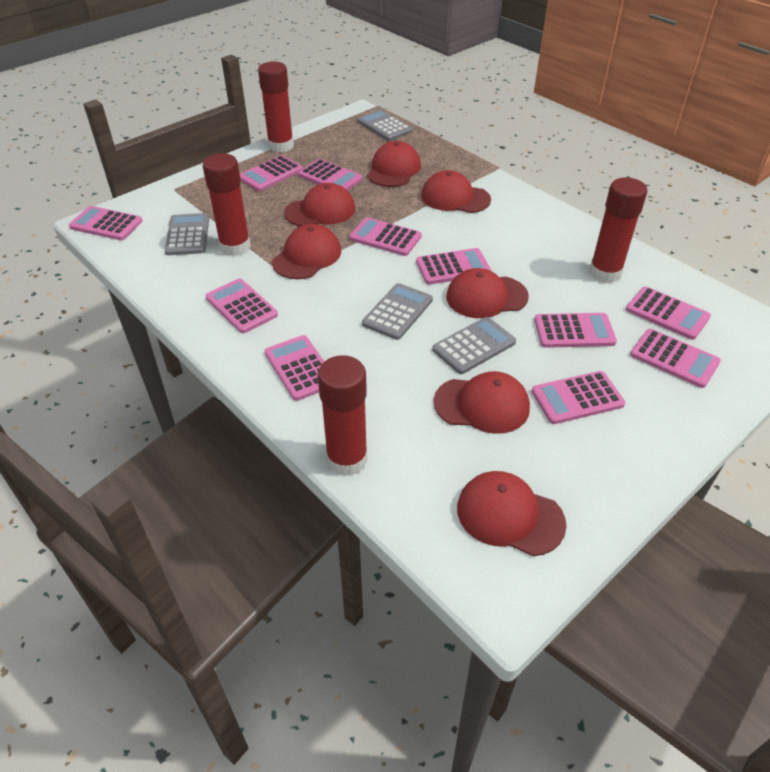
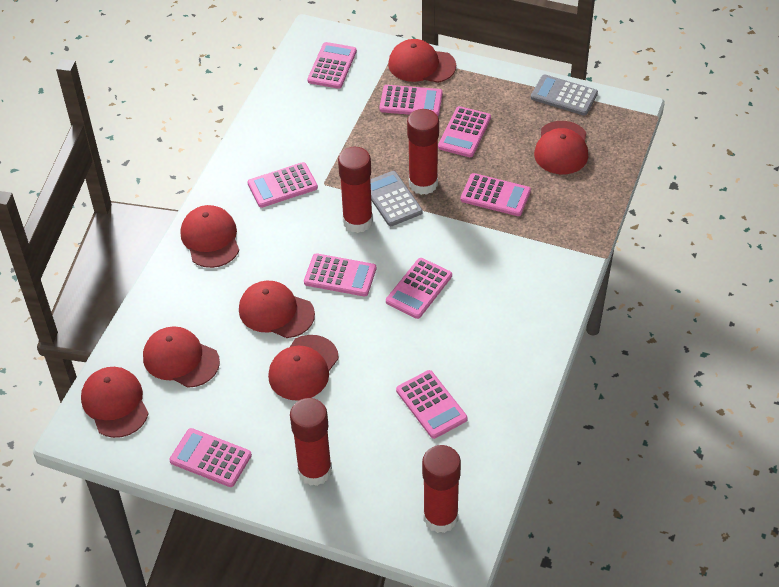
grey calculator: [165,213,209,255] [357,110,412,141] [362,283,433,340] [432,317,516,374] = 4 -> [370,171,423,226] [531,74,598,116] = 2
pink calculator: [69,206,143,240] [206,279,278,333] [240,155,303,191] [265,335,324,401] [298,159,363,191] [349,217,422,256] [416,248,491,285] [531,371,625,424] [534,313,617,348] [626,286,711,340] [630,329,721,388] = 11 -> [169,428,252,487] [247,162,318,208] [304,253,376,297] [307,42,357,89] [379,85,443,116] [386,258,452,319] [396,370,467,439] [438,106,491,157] [461,173,531,216] = 9

